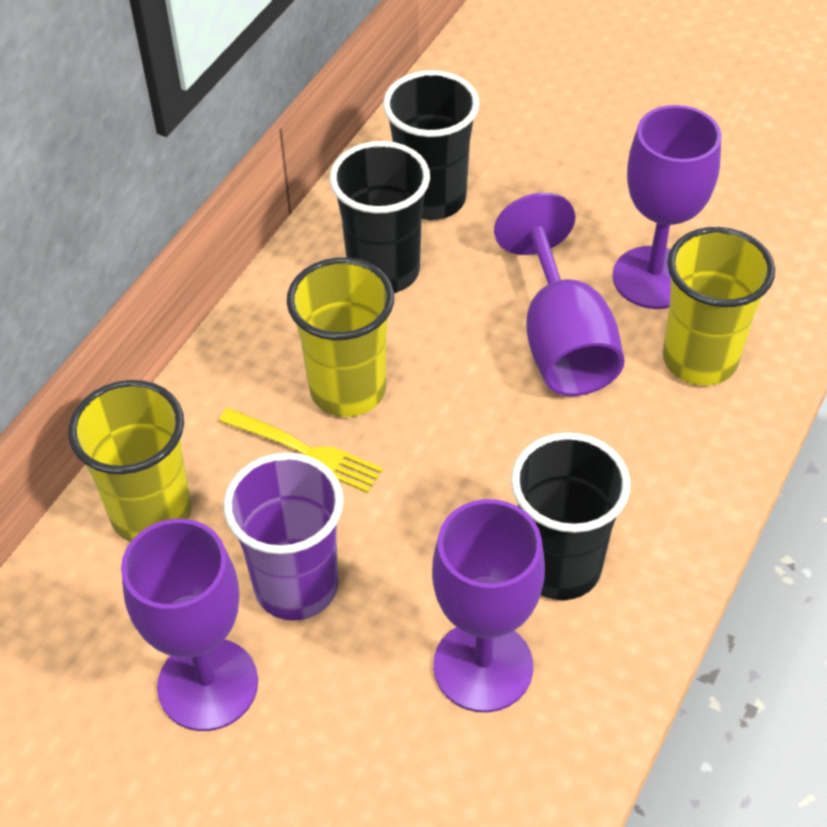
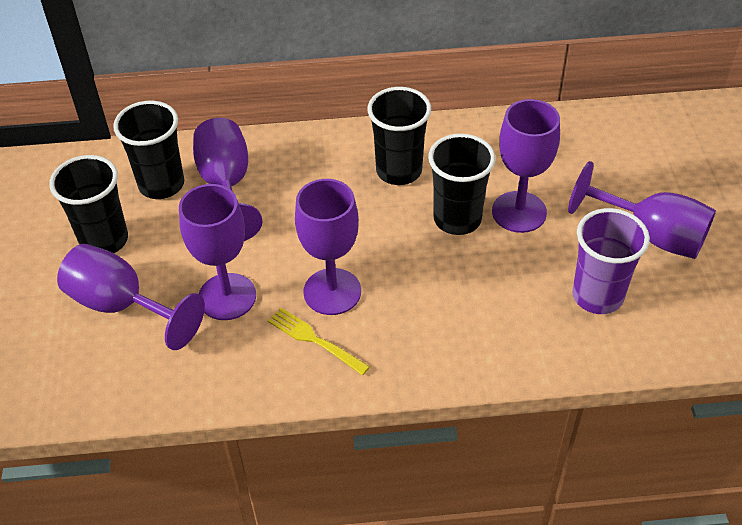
black cup: [330,141,430,293] [383,70,479,220] [511,432,630,600] = 3 -> [49,155,128,253] [113,101,184,199] [367,87,431,185] [428,133,496,235] = 4
purple goblet: [121,519,258,731] [432,499,545,712] [494,193,625,396] [613,105,721,309] = 4 -> [57,244,205,350] [179,184,256,320] [193,118,263,241] [295,179,361,315] [492,99,560,233] [568,161,716,259] = 6
yellow cup: [68,380,191,542] [287,257,394,417] [663,227,775,385] = 3 -> none = 0

